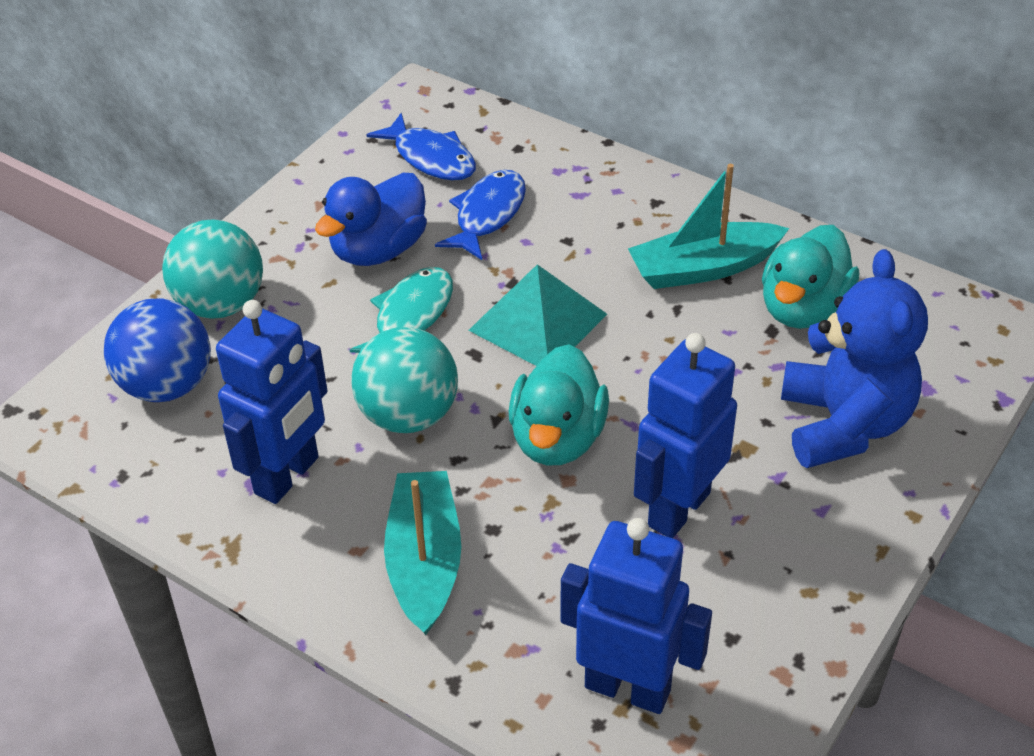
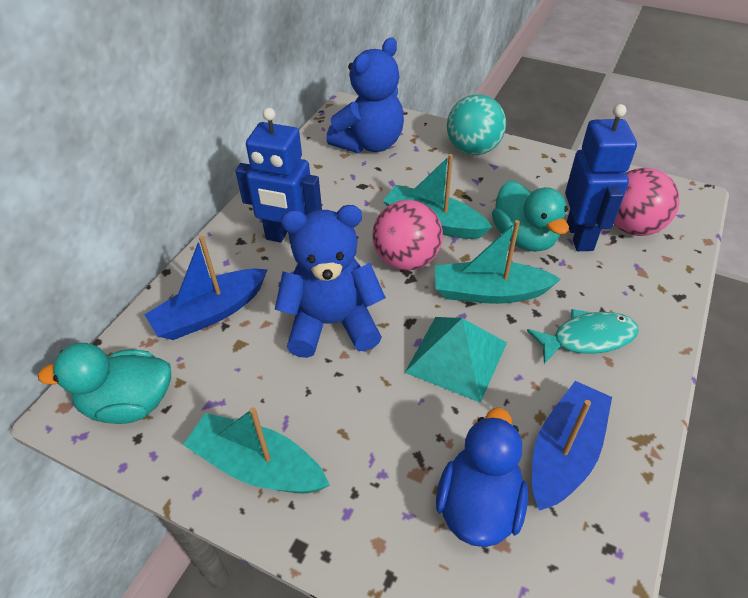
blue ball: [104,298,211,402] = 1 -> none = 0
blue boat: none = 0 -> [144,236,268,340] [532,381,612,511] = 2
blue fish: [366,113,476,180] [435,170,526,260] = 2 -> none = 0
blue robot: [216,300,328,504] [561,518,712,714] [634,333,737,538] = 3 -> [235,108,322,244] [565,104,637,251] = 2
blue teddy bear: [781,249,928,468] = 1 -> [275,205,386,358] [326,38,404,153] = 2
pink ball: none = 0 -> [372,200,443,271] [614,168,679,236] = 2
turquoise ball: [162,219,263,319] [351,327,458,433] = 2 -> [447,94,506,155] = 1
turquoise boat: [384,471,461,635] [628,164,789,289] = 2 -> [183,407,330,494] [383,154,492,239] [435,220,561,304] = 3

